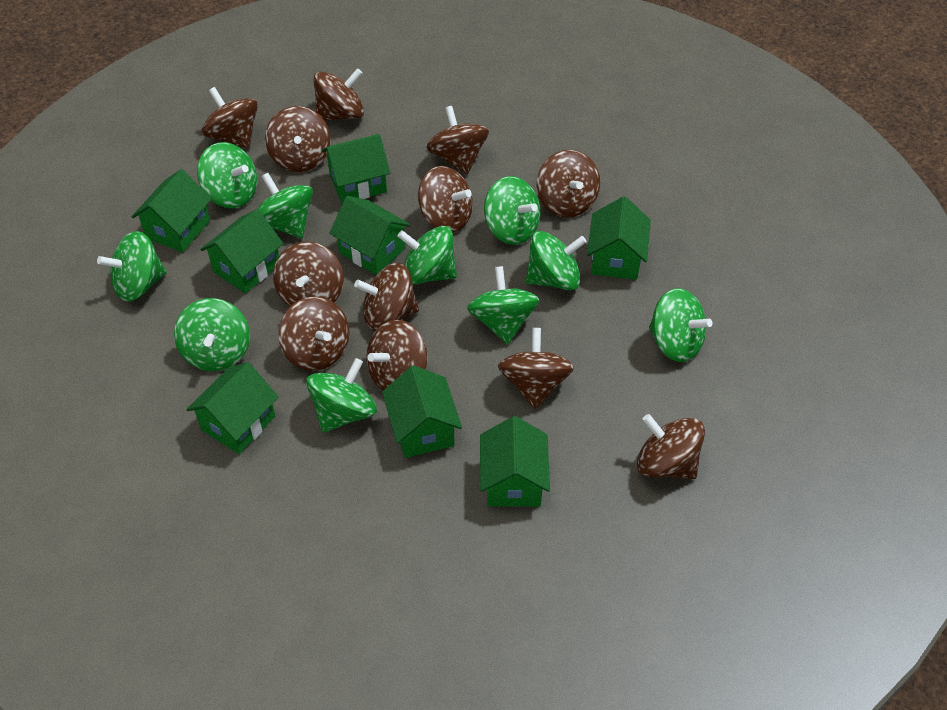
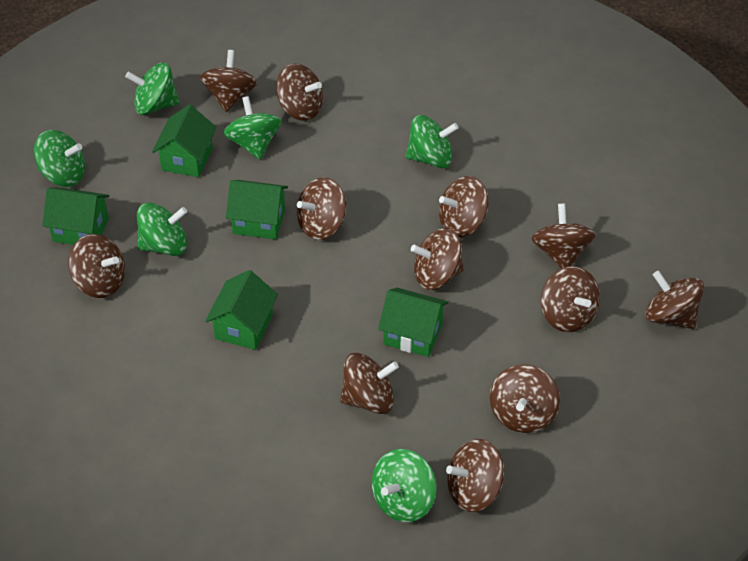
green house: [132,169,212,253] [186,362,279,454] [200,209,283,293] [322,134,390,204] [329,196,411,275] [382,365,462,458] [480,416,550,507] [587,196,651,280] = 8 -> [42,187,110,245] [152,105,216,177] [205,270,278,350] [226,180,288,239] [378,288,448,357] = 5
green spinning top: [97,231,167,302] [174,298,250,371] [197,142,257,209] [258,173,313,238] [306,358,377,433] [397,226,457,285] [467,266,539,344] [484,176,541,245] [526,231,587,290] [649,288,712,362] = 10 -> [34,130,85,187] [125,62,180,115] [137,203,187,256] [223,96,281,160] [372,449,437,523] [406,115,458,168] = 6

